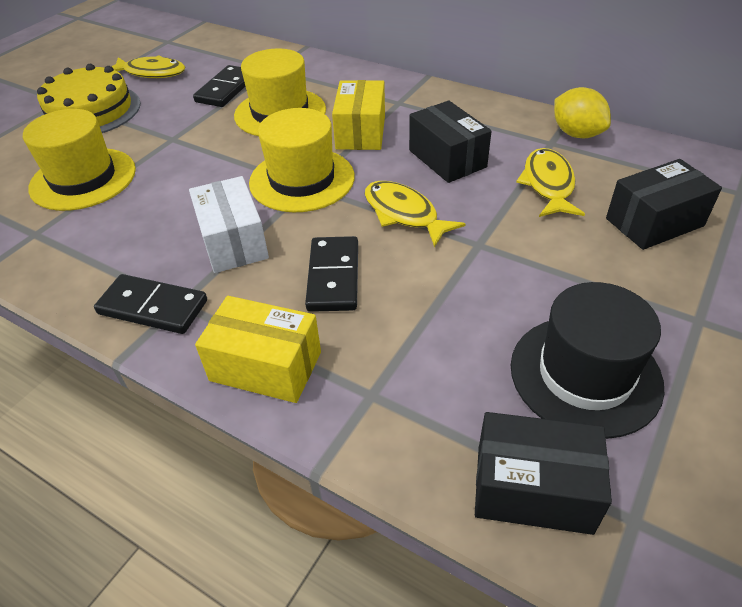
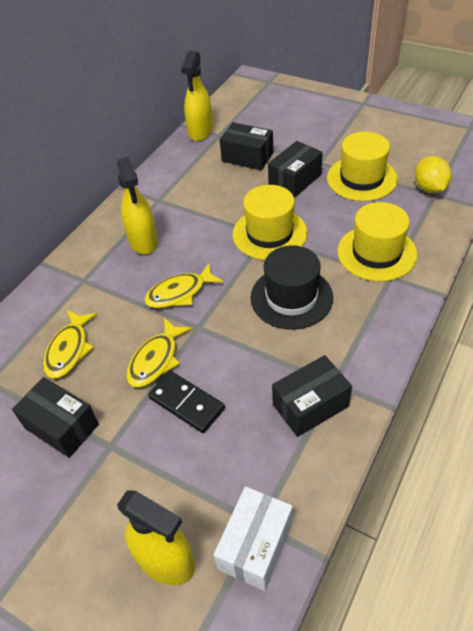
black box: [409,100,491,183] [475,412,612,535] [606,159,722,250] = 3 -> [12,377,99,458] [220,122,273,170] [268,141,323,198] [272,355,352,437] = 4
black domino: [94,274,207,334] [193,65,245,107] [305,236,358,312] = 3 -> [148,371,225,433] = 1
yellow box: [195,296,321,403] [332,80,385,150] = 2 -> none = 0
yellow cake: [37,64,141,133] = 1 -> none = 0
yellow spray bottle: none = 0 -> [117,157,158,254] [117,490,195,585] [181,51,213,141] = 3

